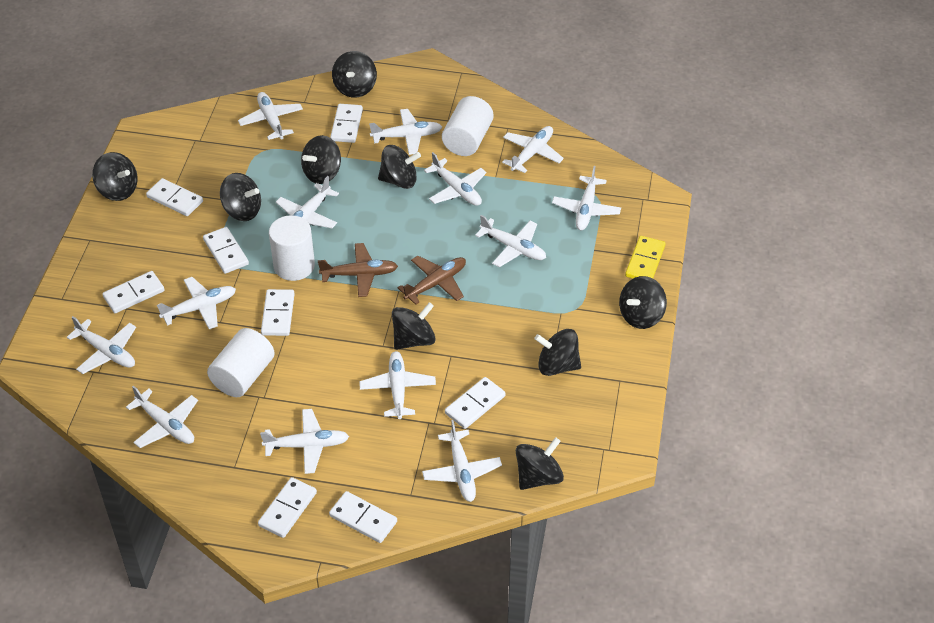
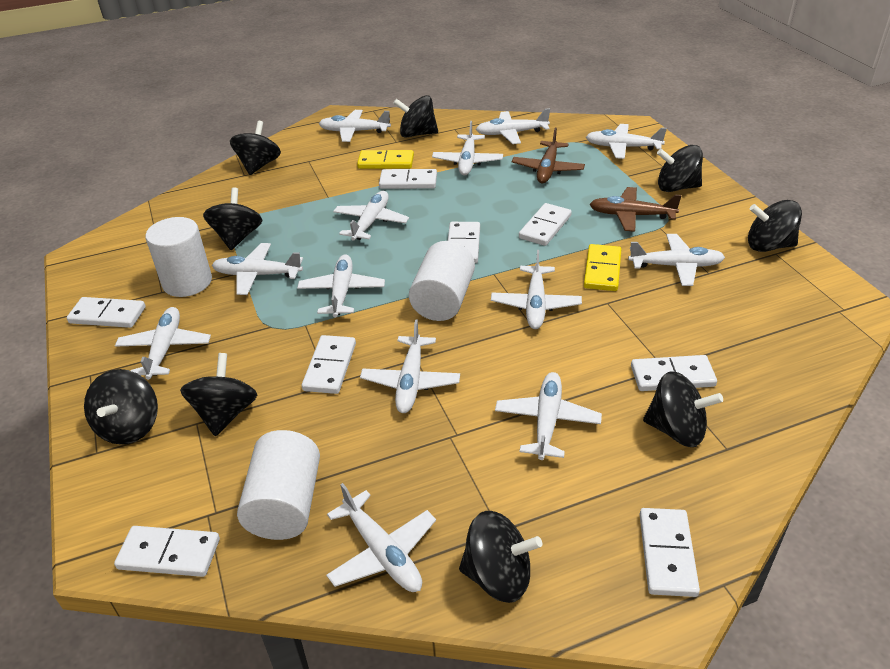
yellow domino: [625,236,665,278] = 1 -> [357,150,414,169] [584,244,622,291] = 2

